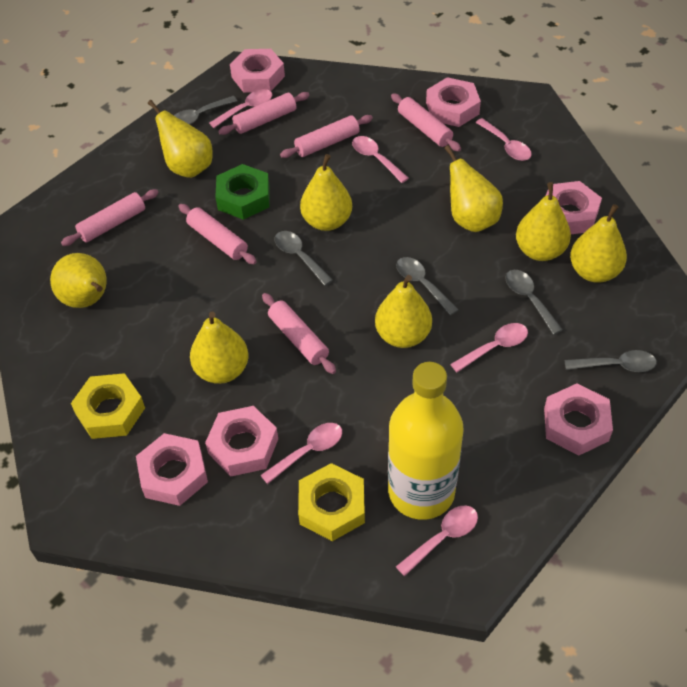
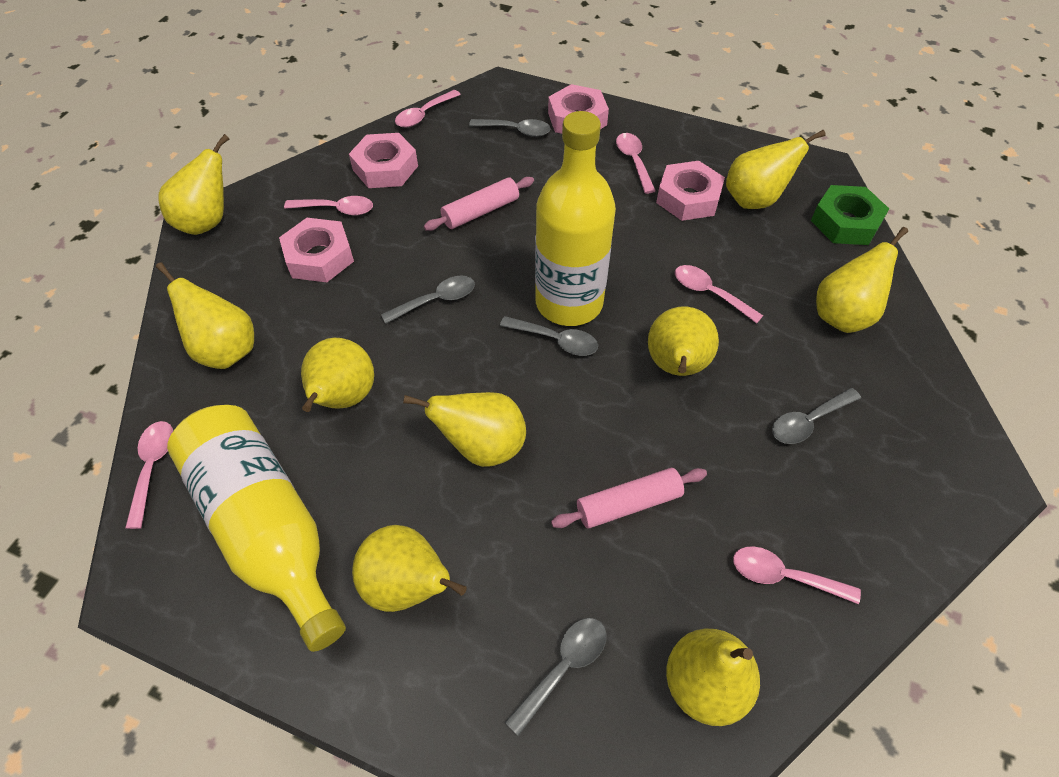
pink nut: [136,433,208,506] [205,406,278,476] [230,49,285,93] [426,77,481,127] [544,383,613,456] [546,181,602,234] = 6 -> [279,218,354,282] [349,133,418,188] [548,84,609,134] [656,161,725,221] = 4
pink rolling pin: [61,189,159,246] [178,204,257,264] [218,92,309,135] [262,293,336,374] [280,115,373,158] [391,93,461,151] = 6 -> [424,177,534,231] [551,468,707,528] = 2
yellow bottle: [388,362,464,520] = 1 -> [167,405,346,652] [535,111,616,326] = 2
yellow nut: [71,373,145,439] [298,463,365,541] = 2 -> none = 0
yellow pear: [50,253,107,308] [148,100,213,178] [190,311,249,384] [300,154,352,231] [375,275,432,348] [444,145,503,232] [516,182,571,261] [570,204,627,282] = 8 -> [156,262,254,369] [158,134,229,235] [301,338,374,412] [352,525,467,612] [403,392,526,467] [648,306,719,376] [666,629,760,726] [726,130,825,209] [816,227,908,333] = 9

